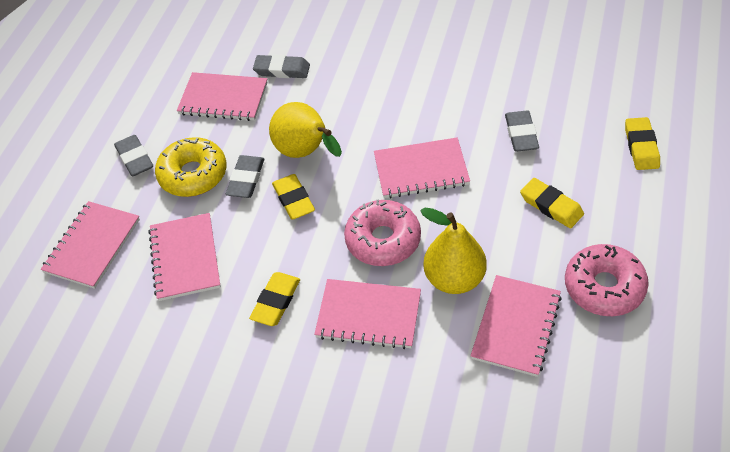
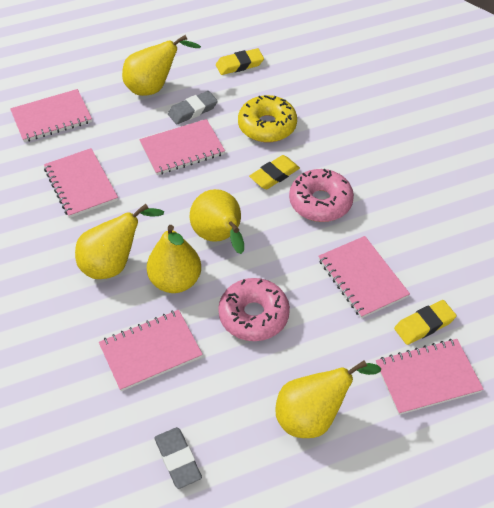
grey eraser: [114,135,153,176] [226,155,264,198] [253,54,310,78] [505,110,539,152] = 4 -> [155,427,202,489] [168,91,218,125] = 2
yellow eraser: [249,272,300,326] [272,174,315,220] [520,178,584,228] [625,117,660,170] = 4 -> [216,48,264,75] [249,155,300,189] [394,300,457,345] = 3
yellow pear: [269,102,342,158] [420,208,487,294] = 2 -> [75,204,164,279] [122,35,201,96] [147,225,201,293] [190,189,244,254] [275,360,381,438] = 5

